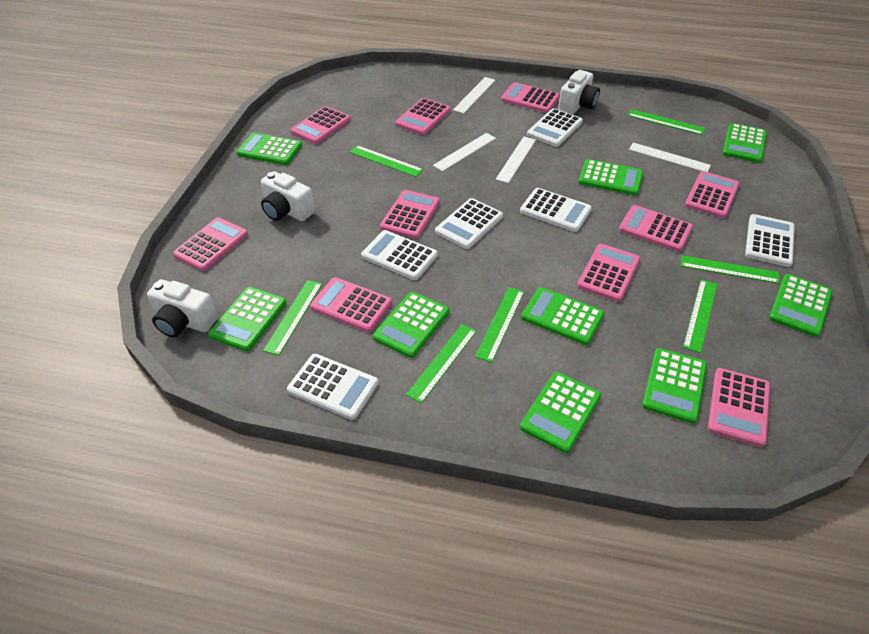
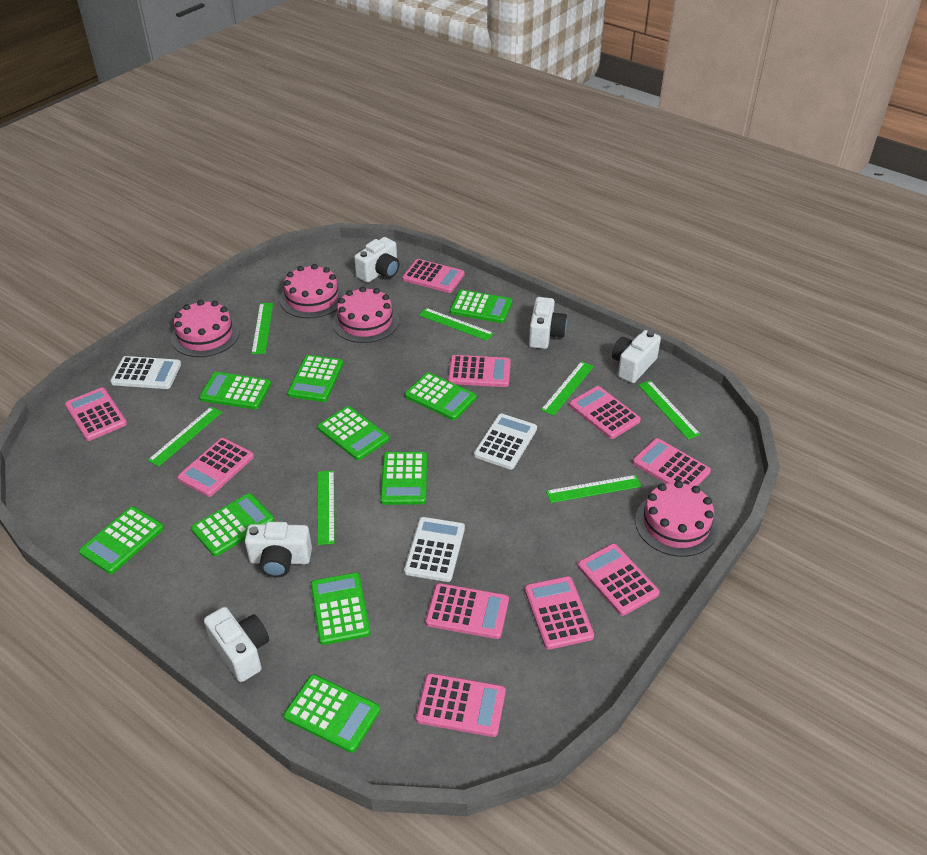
green calculator: [208,287,287,351] [236,133,302,165] [373,292,449,358] [520,372,601,453] [521,287,604,345] [578,159,643,196] [642,348,707,424] [722,123,767,163] [769,274,833,337] = 9 -> [79,507,164,574] [191,493,274,556] [199,372,271,409] [284,674,380,753] [287,355,343,402] [311,573,371,645] [318,406,389,460] [380,452,427,505] [405,372,476,420] [450,290,512,323] = 10
pink cake: none = 0 -> [171,300,240,357] [280,264,345,318] [332,287,399,343] [635,481,718,557] = 4
white calculator: [287,354,379,420] [361,230,438,280] [435,198,503,249] [520,188,592,232] [527,108,583,147] [745,214,795,267] = 6 -> [110,356,181,389] [404,517,465,582] [474,413,537,470] = 3
white camera: [147,279,218,337] [261,171,315,221] [558,70,600,115] = 3 -> [204,607,269,682] [245,522,312,577] [354,237,399,283] [529,297,567,349] [612,330,661,383] = 5
white ruler: [433,133,496,171] [453,77,495,114] [496,137,536,183] [629,142,711,172] = 4 -> none = 0

